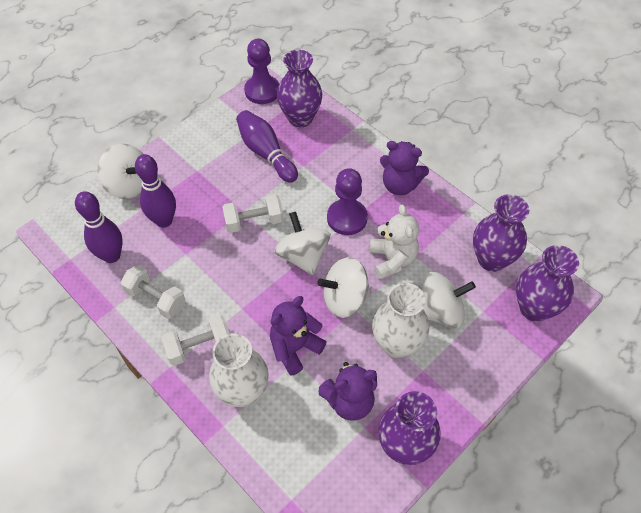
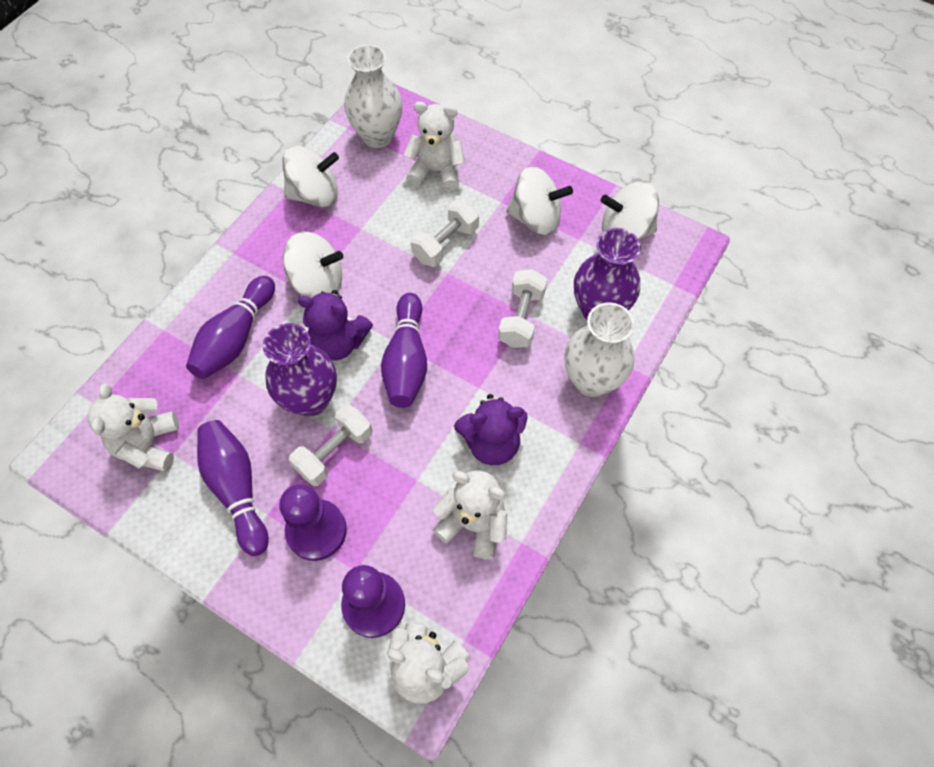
purple teddy bear: [270,296,327,375] [318,362,377,421] [380,141,429,195] = 3 -> [298,290,373,360] [454,394,528,465] = 2
purple vase: [277,50,322,127] [378,391,441,465] [473,194,529,272] [516,245,579,322] = 4 -> [263,323,337,417] [574,228,641,320] = 2
white teddy bear: [370,204,419,280] = 1 -> [88,383,179,472] [387,623,470,703] [403,101,465,191] [432,470,507,559] = 4

